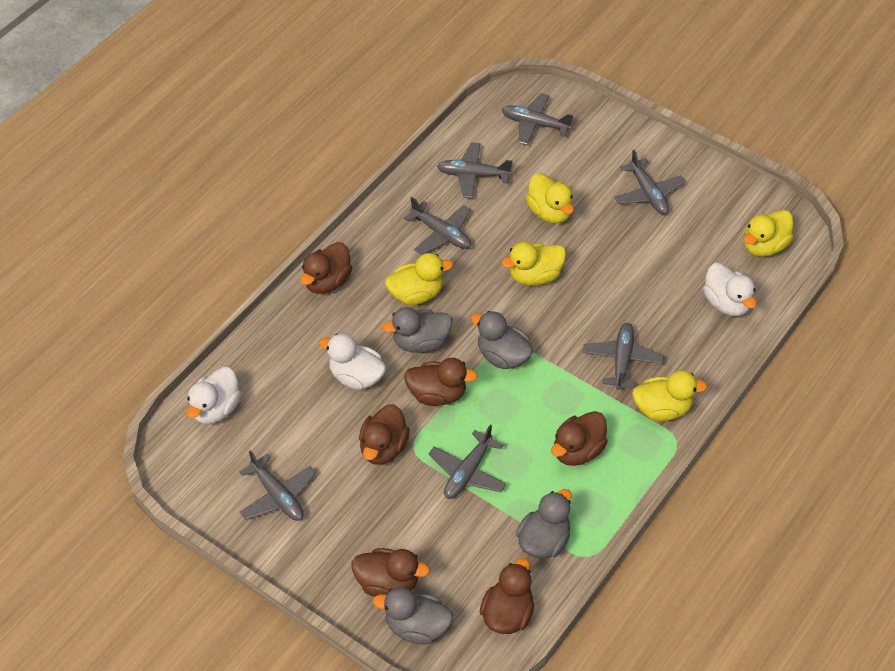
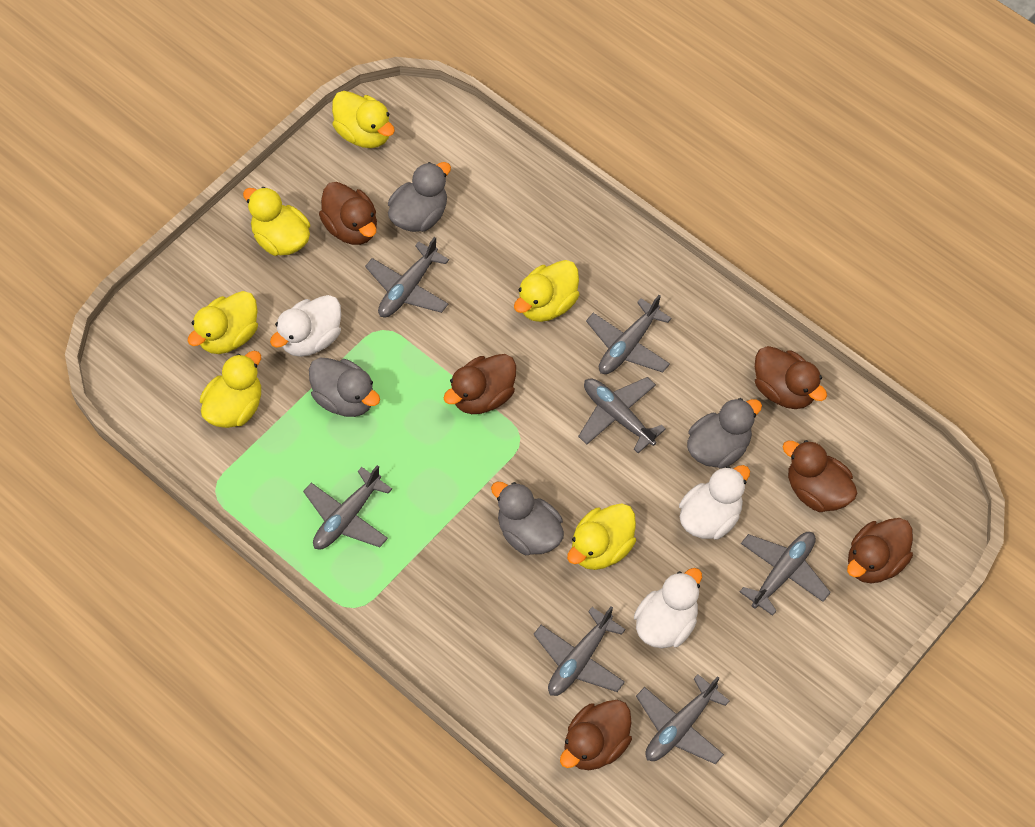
yellow duck: [385,253,453,305] [501,242,566,286] [526,173,574,223] [632,370,708,421] [744,210,794,257] = 5 -> [188,291,258,354] [200,351,261,428] [243,187,310,256] [332,91,395,148] [514,260,579,322] [567,504,636,570] = 6

